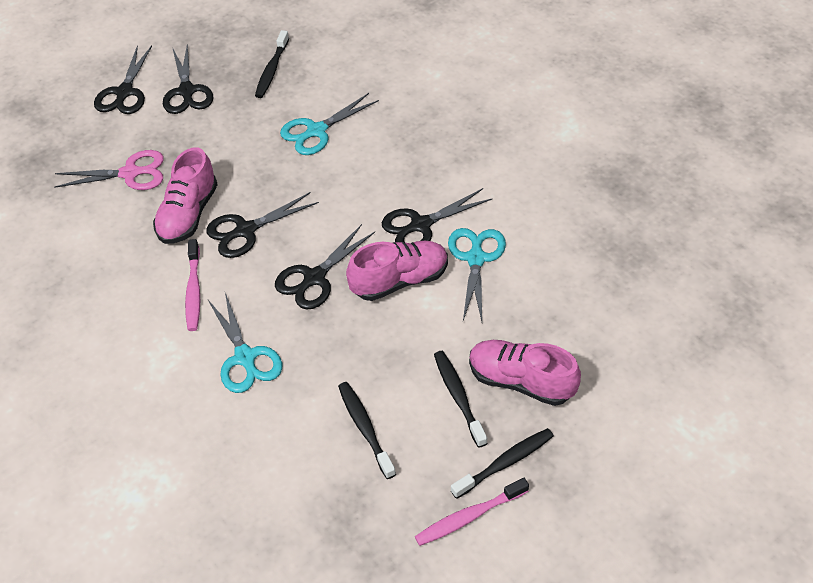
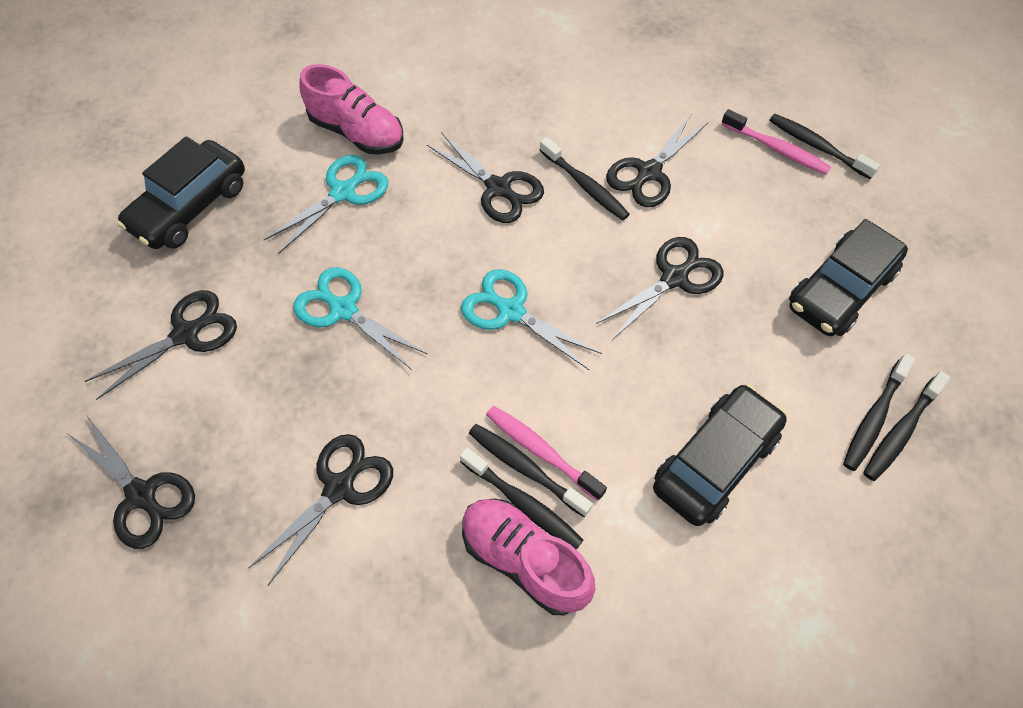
black car: none = 0 -> [117,136,245,249] [653,384,787,526] [789,219,908,336] = 3
black scissors: [94,45,152,114] [163,44,213,114] [206,192,319,258] [275,224,375,310] [382,188,493,242] = 5 -> [68,415,195,549] [84,290,237,400] [248,434,393,586] [427,132,544,223] [596,237,723,340] [606,115,709,207] = 6
black toothbrush: [255,30,289,98] [338,382,396,479] [434,351,488,448] [451,428,554,499] = 4 -> [460,448,583,550] [469,424,593,517] [539,137,630,221] [769,114,880,179] [843,353,915,471] [864,371,950,481] = 6
pink scissors: [54,150,164,190] = 1 -> none = 0
pink shoe: [153,147,218,244] [346,241,448,301] [469,340,581,406] = 3 -> [300,64,404,155] [462,499,595,615] = 2

